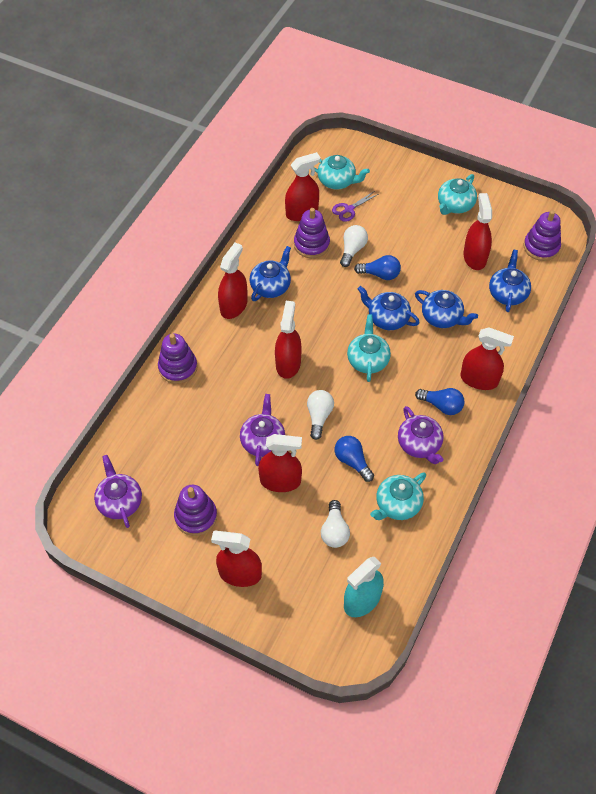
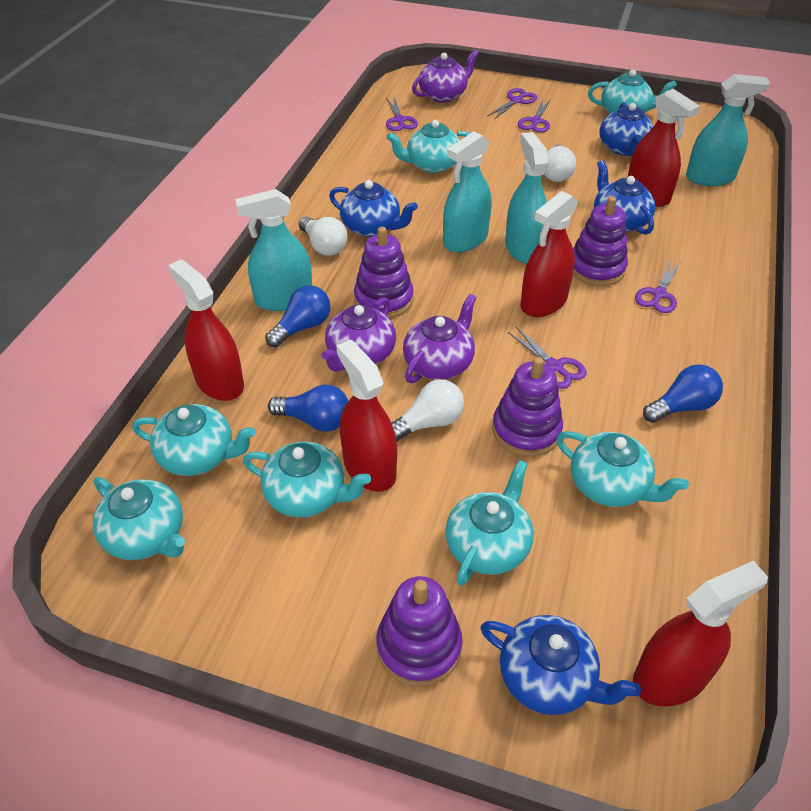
purple scissors: [332,191,378,222] = 1 -> [386,97,418,131] [487,88,537,119] [508,327,586,389] [518,99,551,133] [635,260,681,313] = 5
red spray bottle: [211,531,262,587] [218,243,248,319] [258,434,302,492] [275,301,302,379] [285,152,320,221] [460,327,514,390] [463,193,492,270] = 7 -> [168,260,244,401] [336,340,397,492] [521,191,578,317] [628,89,700,207] [633,561,768,707] = 5
turquoise spray bottle: [344,557,384,617] = 1 -> [235,189,312,311] [443,131,492,252] [505,132,548,264] [686,74,770,186] = 4
turquoise teapot: [314,155,370,189] [347,314,391,382] [370,472,426,520] [438,174,477,215] = 4 -> [93,477,185,560] [132,404,255,476] [243,441,371,517] [387,120,470,173] [445,460,534,586] [556,431,689,507] [588,69,677,114] = 7

